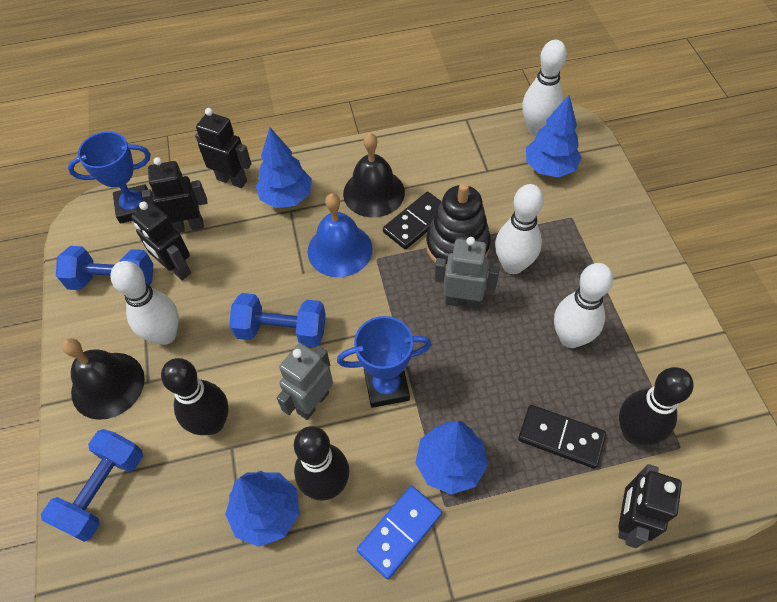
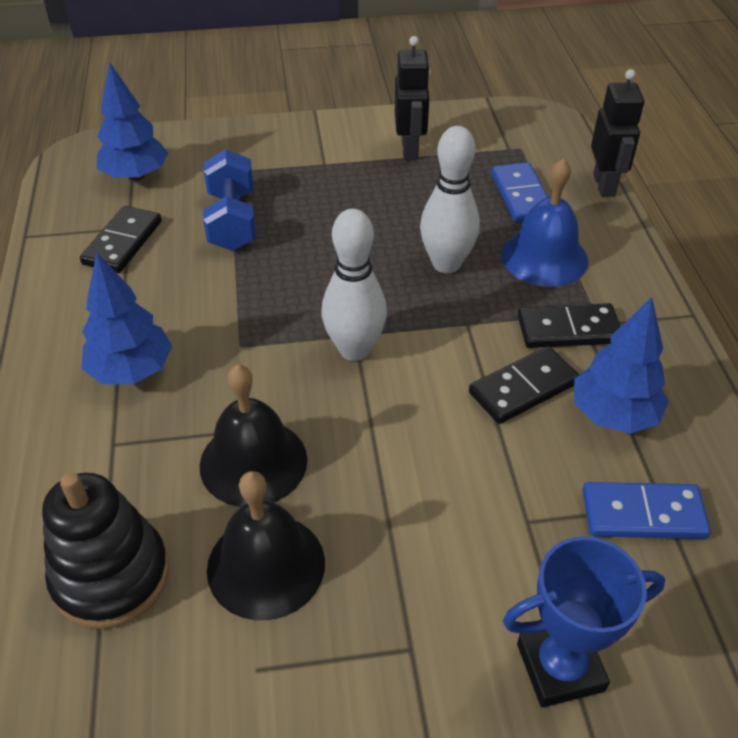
black bowling pin: [161,358,229,435] [294,426,349,500] [619,367,693,445] = 3 -> none = 0
black domino: [383,192,442,249] [518,405,606,469] = 2 -> [80,206,161,273] [469,346,579,424] [518,303,621,348] = 3
black robot: [131,202,191,280] [142,157,207,233] [195,108,251,188] [618,464,682,548] = 4 -> [395,36,430,160] [591,69,644,196] = 2
blue domino: [357,486,442,579] = 1 -> [491,162,548,222] [582,482,711,539] = 2
blue dumbbell: [41,429,143,542] [56,246,153,290] [229,293,326,347] = 3 -> [203,149,256,251] = 1
blue tree: [225,471,299,547] [256,128,312,208] [415,421,488,495] [526,95,582,177] = 4 -> [81,253,172,384] [97,62,168,181] [574,297,669,434] = 3
blue trophy: [68,131,150,224] [337,316,432,408] = 2 -> [503,536,665,707] = 1
grey robot: [277,343,333,420] [435,237,500,309] = 2 -> none = 0
white bowling pin: [110,261,179,345] [495,184,544,274] [522,40,567,136] [554,263,613,348] = 4 -> [321,209,387,361] [420,126,480,273] = 2

